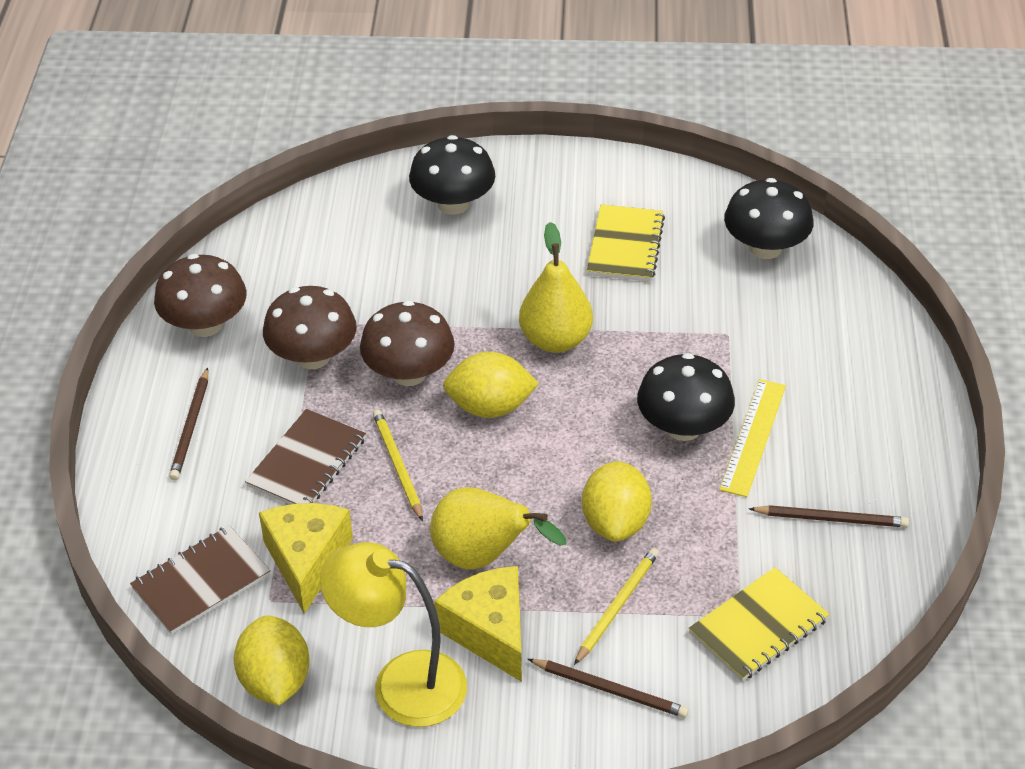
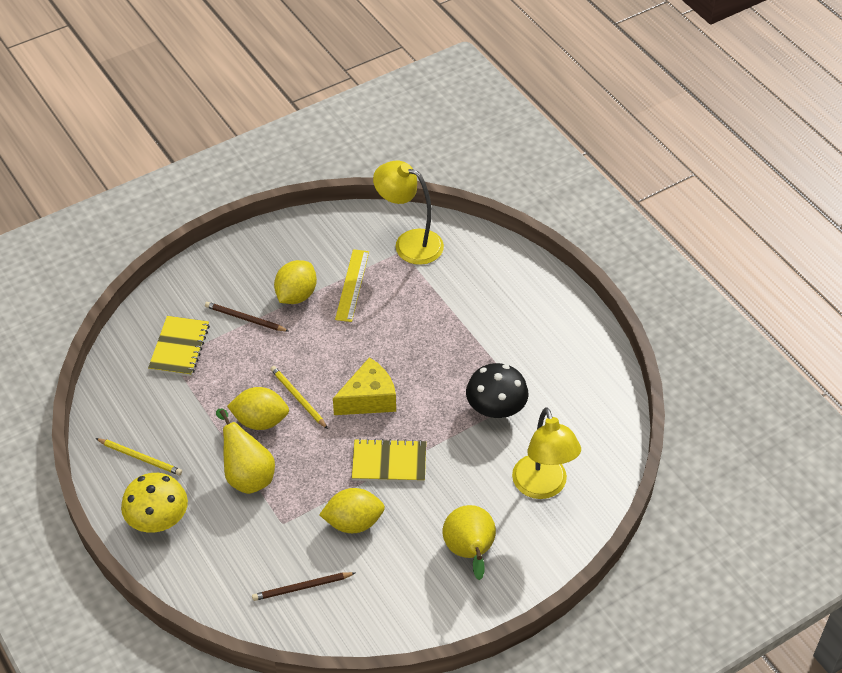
black mushroom: [409,135,495,215] [637,353,735,441] [724,178,813,259] = 3 -> [466,363,528,418] = 1
brown mushroom: [154,254,246,337] [263,286,357,369] [360,300,455,386] = 3 -> none = 0
brown notebook: [130,525,271,635] [245,409,366,504] = 2 -> none = 0
brown pencil: [169,367,208,480] [528,659,689,718] [749,505,909,527] = 3 -> [205,302,288,331] [252,572,355,601] = 2
yellow cheese: [259,503,353,614] [434,566,522,682] = 2 -> [333,358,396,415] = 1
yellow lamp: [320,542,467,727] = 1 -> [373,161,444,265] [512,407,581,499] = 2
yellow mushroom: none = 0 -> [121,473,188,533] = 1

